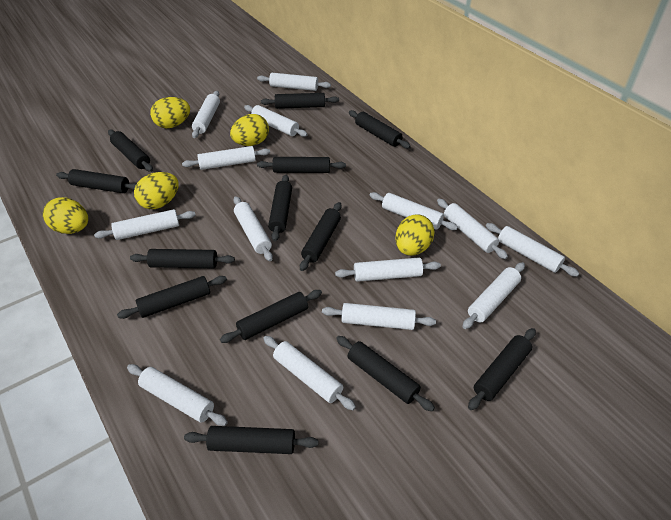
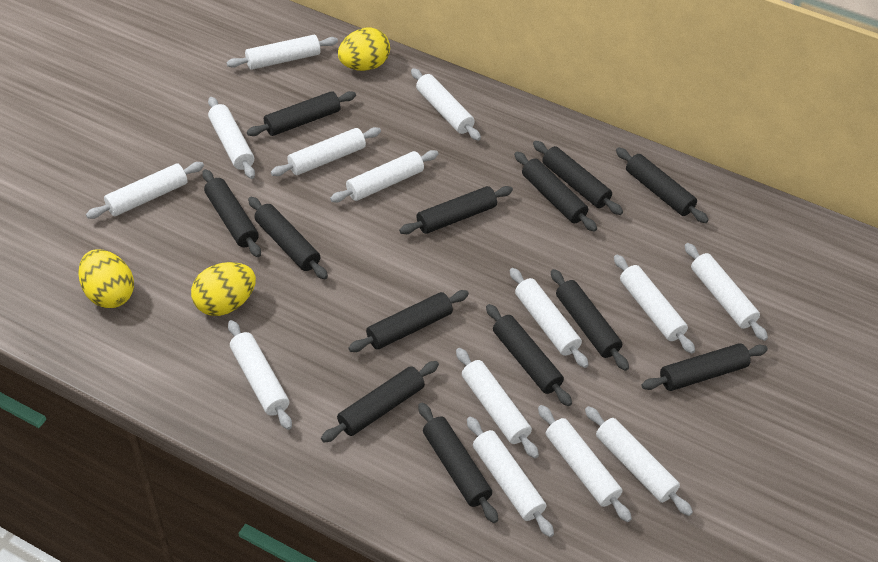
yellow egg: [43,197,88,234] [134,172,179,209] [150,97,190,128] [230,114,269,146] [395,214,435,256] = 5 -> [78,249,134,308] [191,262,256,316] [338,28,390,71] = 3

